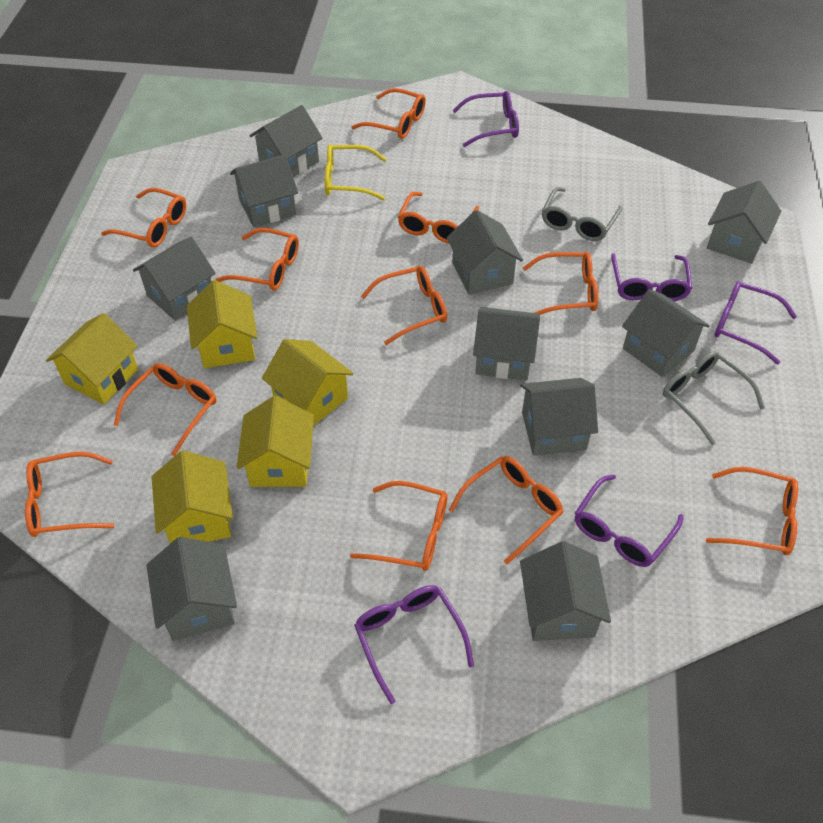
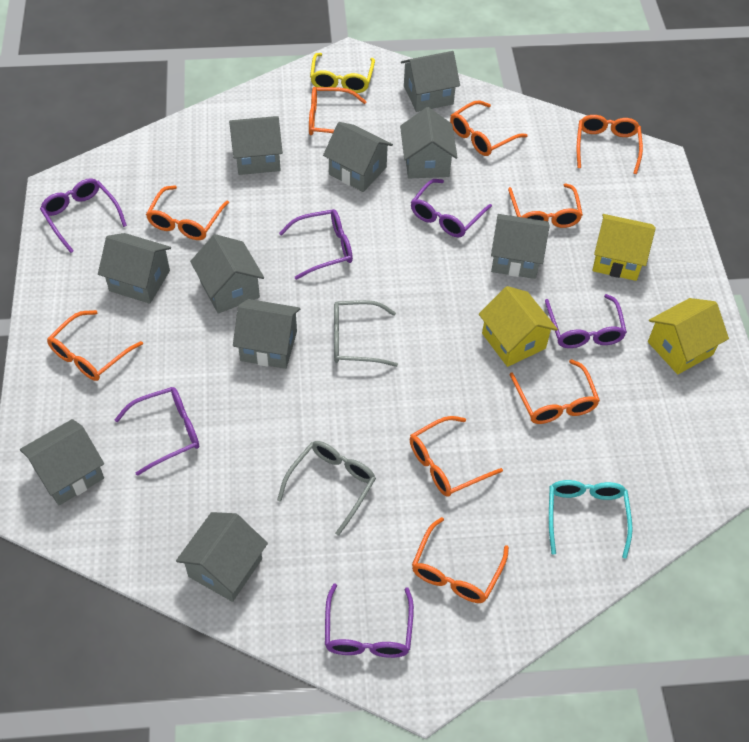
orange glasses: [25,452,114,537] [101,188,186,247] [114,363,217,456] [215,228,299,290] [350,481,447,571] [351,88,426,139] [360,266,447,345] [398,192,479,243] [449,456,563,564] [522,252,598,315] [706,467,798,555] = 11 -> [47,310,143,381] [146,185,229,240] [309,87,367,135] [410,416,503,497] [412,517,509,603] [450,100,527,156] [508,183,583,228] [509,359,600,424] [577,115,643,174] = 9
purple glasses: [354,585,474,704] [453,91,519,147] [575,474,684,567] [611,253,692,301] [714,281,797,364] = 5 -> [40,178,127,253] [115,387,199,476] [279,209,353,280] [325,584,414,658] [411,179,492,237] [545,294,627,348] = 6
turquoise glasses: none = 0 -> [549,480,633,559] = 1
yellow house: [46,313,138,404] [151,450,233,543] [187,280,258,368] [237,396,314,487] [262,339,354,426] = 5 -> [479,286,558,367] [592,214,656,281] [648,298,729,374] = 3

